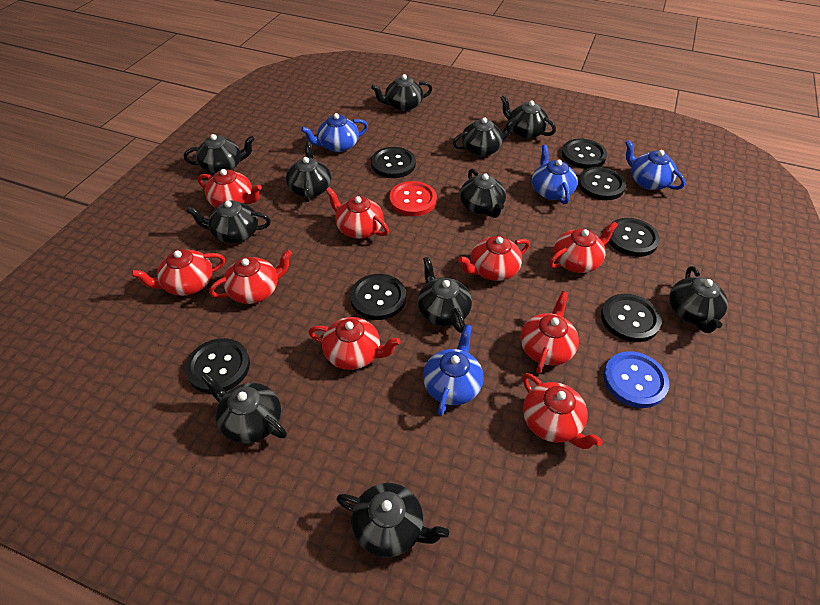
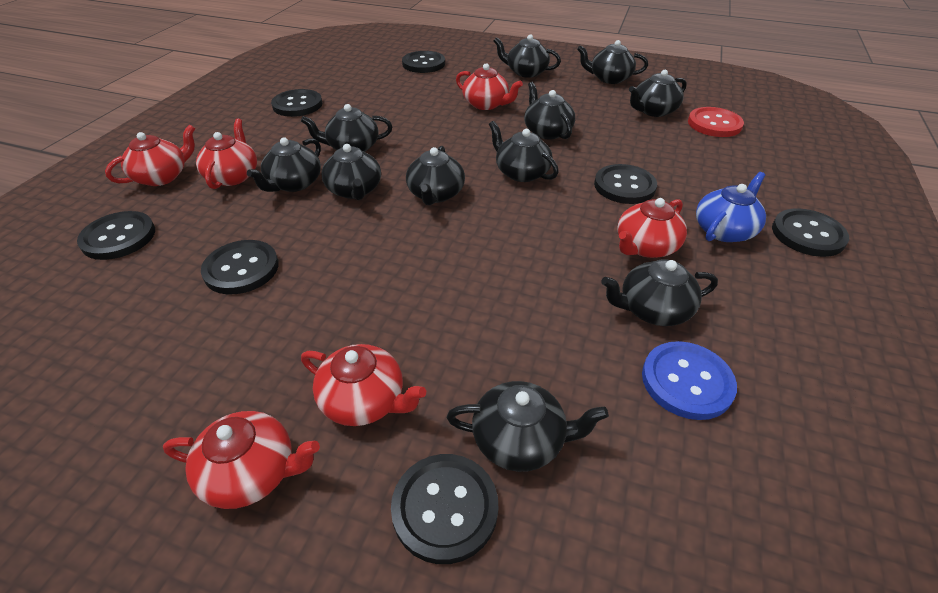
blue teapot: [301,113,368,152] [423,324,484,416] [532,145,578,204] [625,140,685,190] = 4 -> [696,172,766,242] = 1
red teapot: [131,249,225,296] [198,169,262,208] [209,250,292,304] [308,317,401,370] [325,187,389,239] [458,236,530,281] [520,291,579,374] [522,373,603,449] [549,221,618,273] = 9 -> [105,125,195,186] [163,411,320,509] [196,118,257,189] [301,344,426,426] [456,63,523,110] [617,198,687,258] = 6

